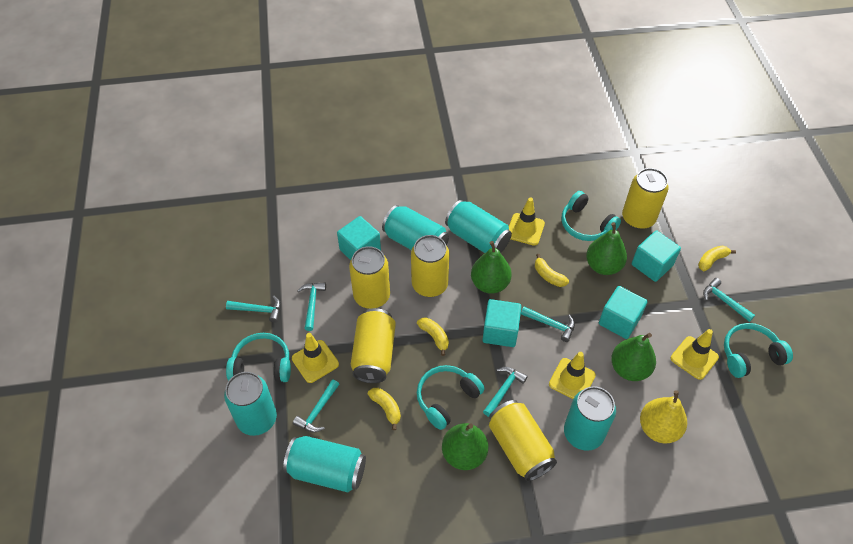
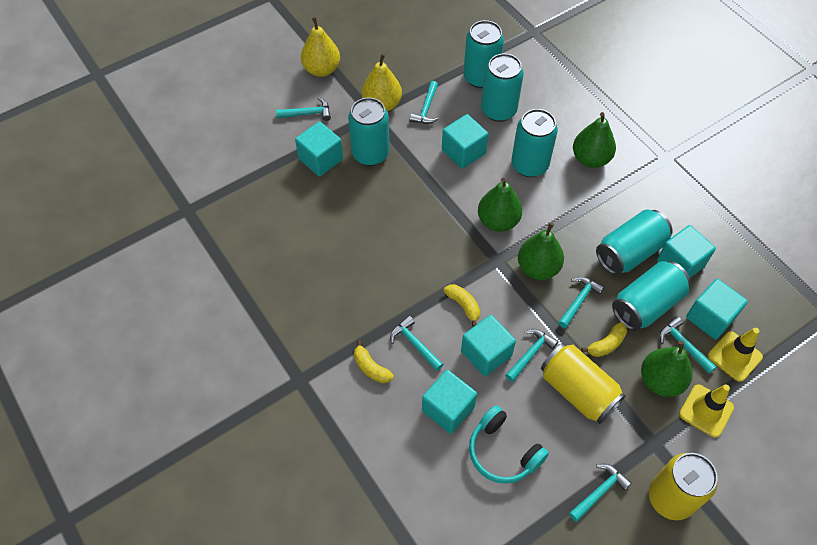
turquoise can: [224,372,277,436] [283,436,366,492] [382,205,449,250] [445,200,512,253] [564,386,616,451] = 5 -> [348,97,390,166] [463,20,504,88] [481,53,524,122] [511,109,558,177] [596,210,673,275] [612,261,691,331] = 6
turquoise cube: [337,216,381,260] [483,299,522,347] [599,286,648,339] [632,230,681,282] = 4 -> [295,121,343,176] [422,370,477,434] [442,114,488,169] [461,315,516,377] [657,225,716,278] [686,279,748,339] = 6
turquoise hammer: [226,296,281,322] [293,379,339,433] [297,283,326,331] [483,367,528,417] [521,306,575,342] [703,278,755,322] = 6 -> [276,97,331,121] [390,316,444,371] [409,81,439,124] [505,329,558,382] [558,277,604,328] [569,464,632,522] [659,317,716,373] = 7
turquoise headphones: [226,333,291,382] [417,365,485,430] [561,191,621,241] [724,323,793,378] = 4 -> [469,405,549,484] = 1
yellow banana: [368,388,401,430] [417,318,449,356] [535,254,569,287] [698,246,736,271] = 4 -> [354,340,394,383] [444,284,480,327] [581,322,627,357] = 3
yellow can: [349,246,390,309] [351,308,396,383] [411,235,449,297] [489,400,557,481] [622,168,669,229] = 5 -> [541,343,626,424] [649,453,717,520] = 2
yellow pear: [640,390,687,443] = 1 -> [301,17,340,77] [362,53,402,112] = 2
yellow traffic cone: [292,333,339,383] [509,197,545,246] [549,352,596,399] [671,329,719,380] = 4 -> [679,384,734,438] [708,328,763,382] = 2

